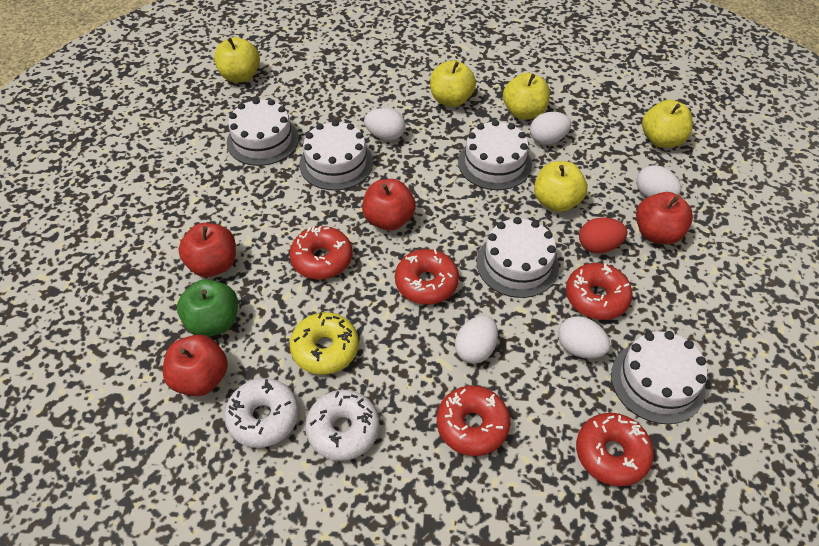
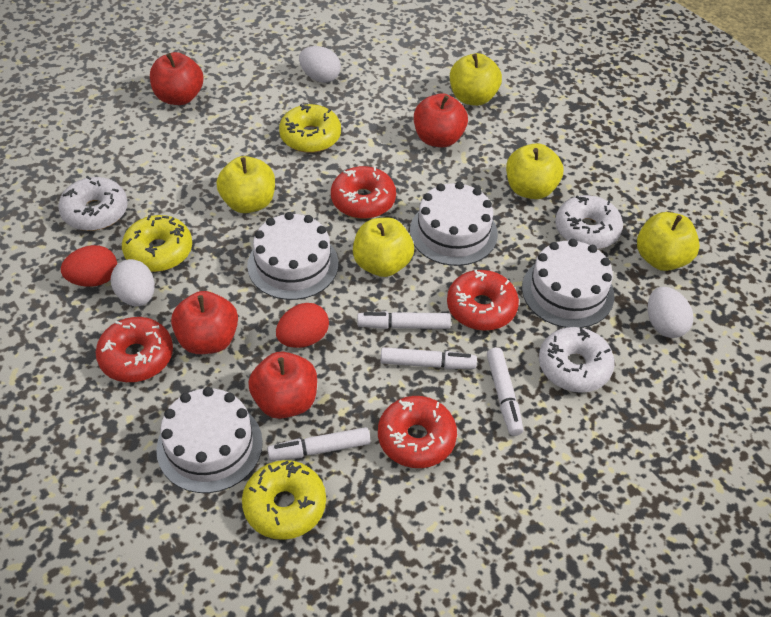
green apple: [177,279,238,337] = 1 -> none = 0
red donut: [289,226,353,279] [395,249,459,305] [437,386,510,456] [566,263,633,320] [576,413,654,487] = 5 -> [96,317,173,382] [331,166,396,219] [378,396,457,468] [447,270,519,331] = 4
red egg: [579,217,628,254] = 1 -> [61,245,117,287] [276,303,329,348] = 2
white cake: [227,98,299,166] [299,120,373,191] [458,120,532,190] [477,217,559,298] [611,331,707,424] = 5 -> [156,387,263,493] [247,212,338,300] [410,182,498,266] [522,239,614,328] = 4
white donut: [224,378,299,448] [305,390,379,461] = 2 -> [58,176,128,231] [539,327,615,393] [555,195,623,249] = 3
white egg: [364,108,406,141] [455,315,498,364] [530,112,572,145] [558,316,610,359] [636,165,681,198] = 5 -> [111,259,155,306] [299,46,341,83] [648,287,693,338] = 3
white marker: none = 0 -> [267,427,371,461] [357,311,451,329] [380,347,477,369] [487,348,523,436] = 4
yellow donut: [290,312,359,375] = 1 -> [122,215,192,272] [242,460,326,540] [279,104,341,153] = 3

